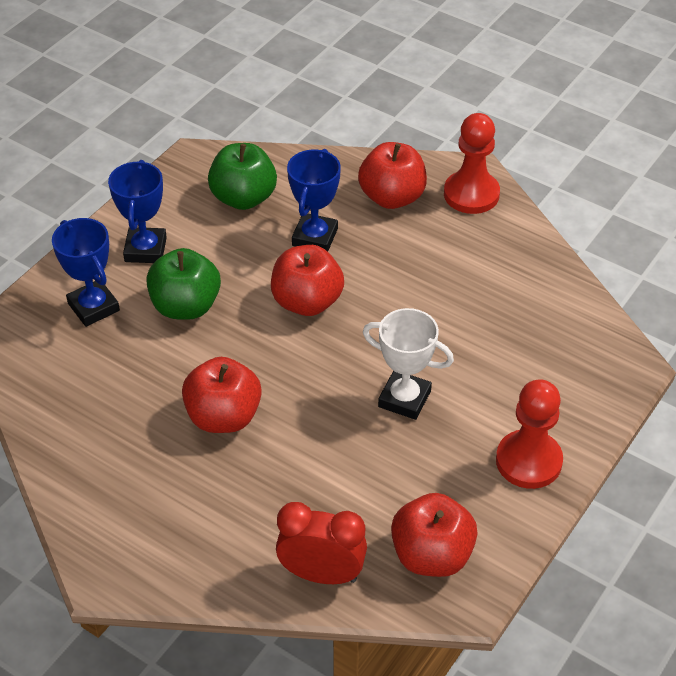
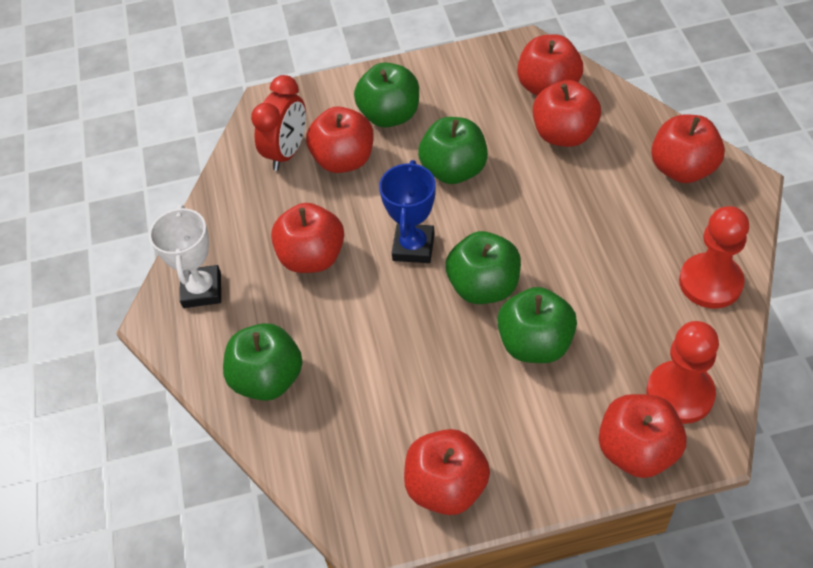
blue trophy: [52,218,120,327] [108,160,167,263] [287,149,341,252] = 3 -> [379,160,435,263] = 1
green apple: [146,248,221,320] [208,143,277,210] = 2 -> [223,323,303,401] [354,62,419,127] [418,117,488,184] [445,231,521,304] [497,287,577,363] = 5
red apple: [182,357,262,433] [271,245,344,316] [358,142,427,209] [391,493,478,577] = 4 -> [271,203,344,273] [306,107,374,173] [404,429,490,515] [517,34,583,96] [533,80,601,147] [599,394,687,478] [651,114,725,183] = 7

